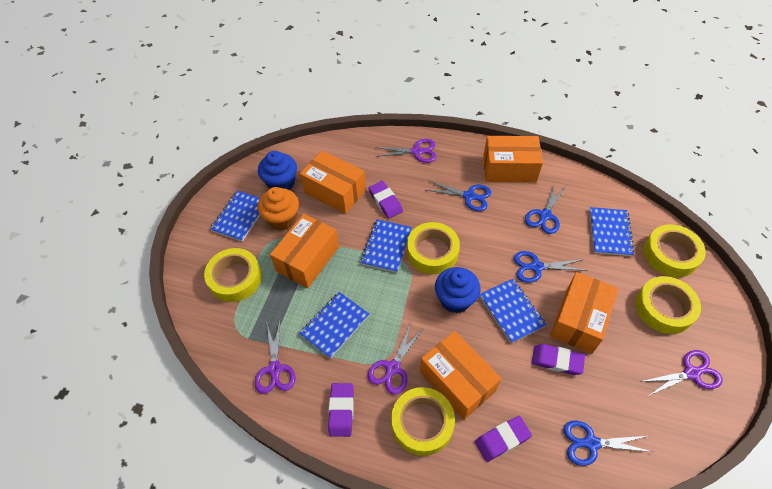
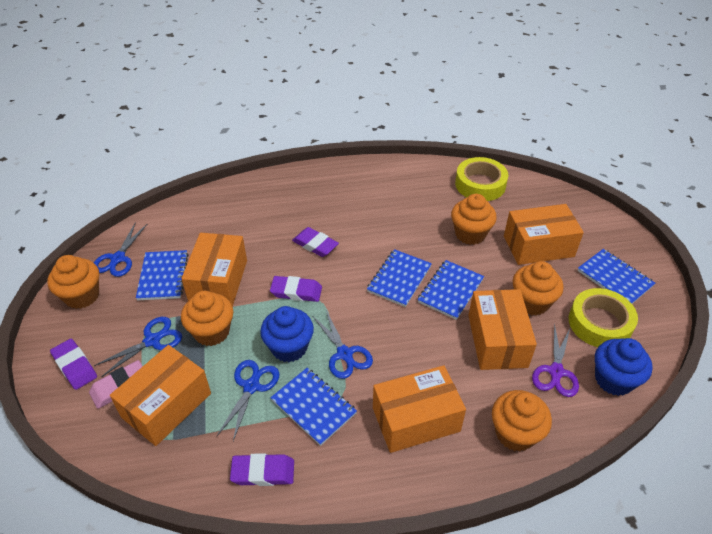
orange cupcake: [258,187,299,230] = 1 -> [47,255,99,309] [181,291,233,346] [451,194,497,245] [492,390,552,452] [513,261,563,315] = 5
pink eraser: none = 0 -> [89,360,143,409] = 1
purple scissors: [255,322,295,394] [368,323,424,395] [375,139,437,163] [640,350,723,396] = 4 -> [532,323,579,397] = 1
yellow tape: [204,248,262,302] [391,387,455,456] [407,222,460,274] [636,276,701,334] [644,224,706,277] = 5 -> [455,157,508,201] [569,288,638,347] = 2

